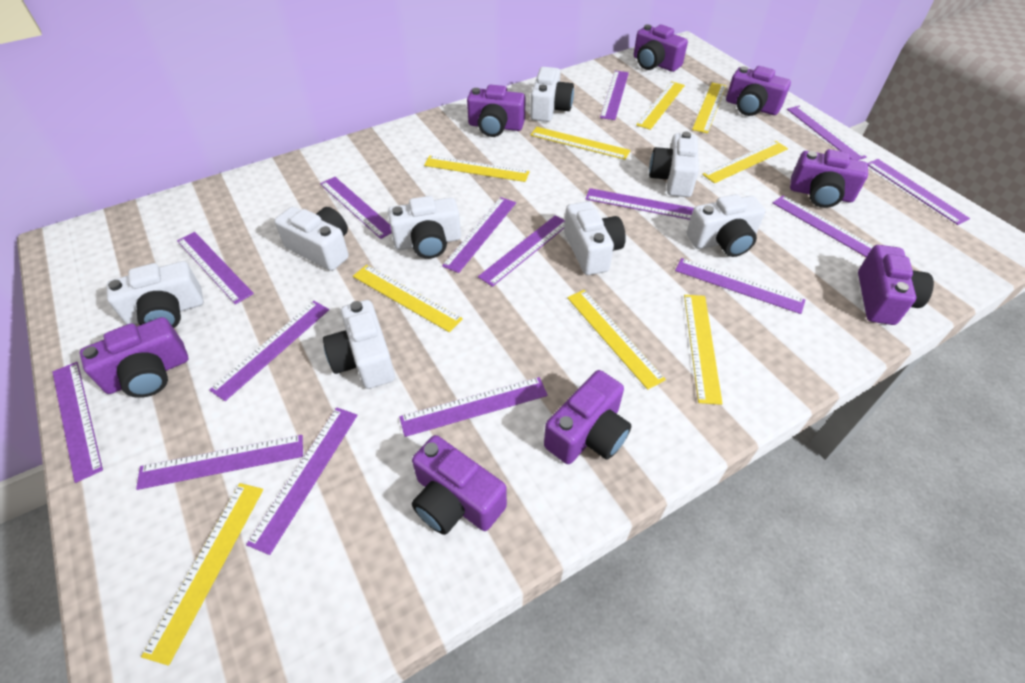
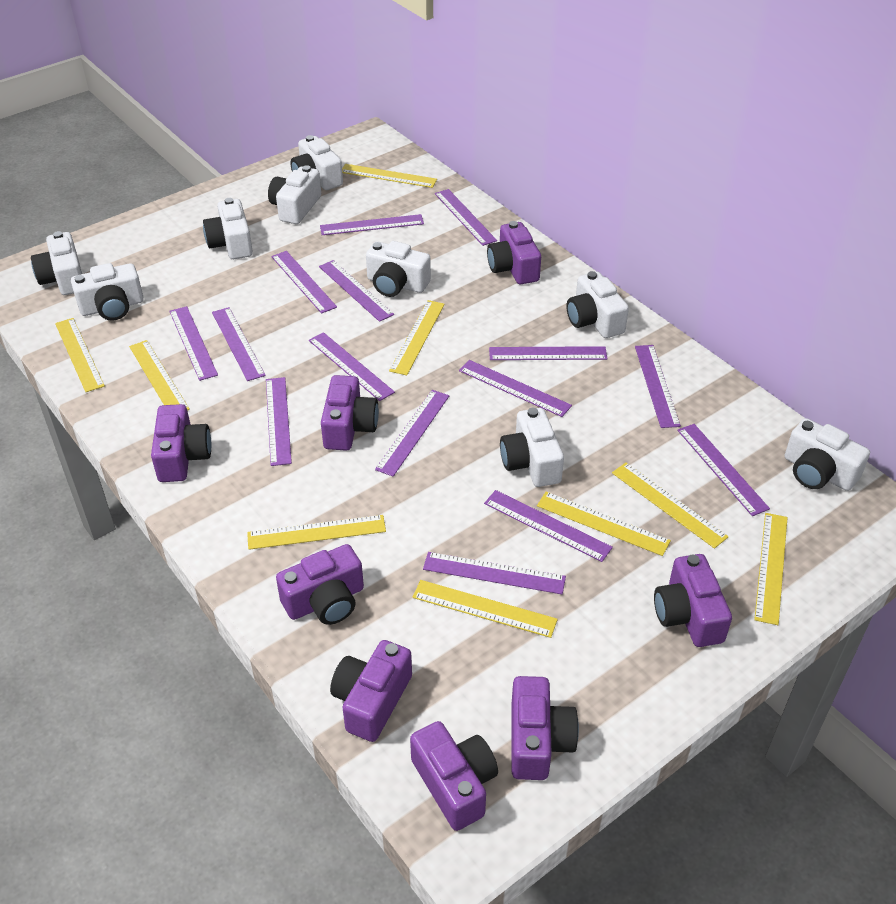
white camera: [107,261,204,328] [274,207,349,271] [323,300,395,389] [388,196,461,259] [530,67,574,122] [564,201,626,275] [649,132,699,197] [687,194,765,257] = 8 -> [31,231,82,295] [71,263,144,321] [203,198,253,259] [268,165,321,224] [291,135,343,190] [366,241,431,297] [500,408,564,487] [566,271,629,338] [785,418,870,491] = 9

